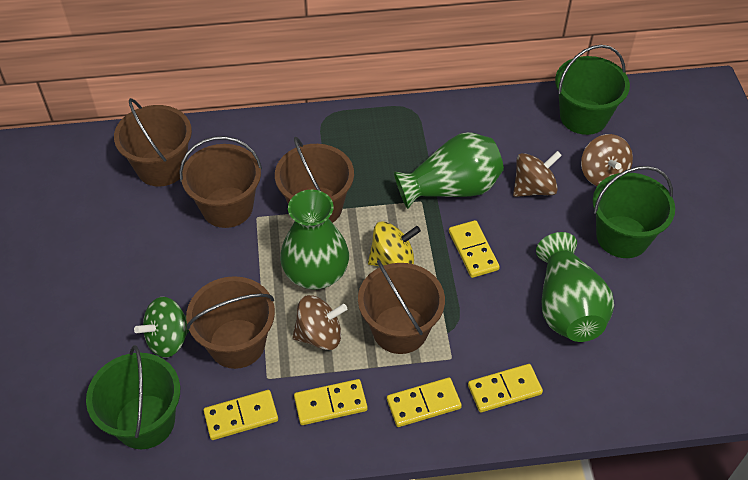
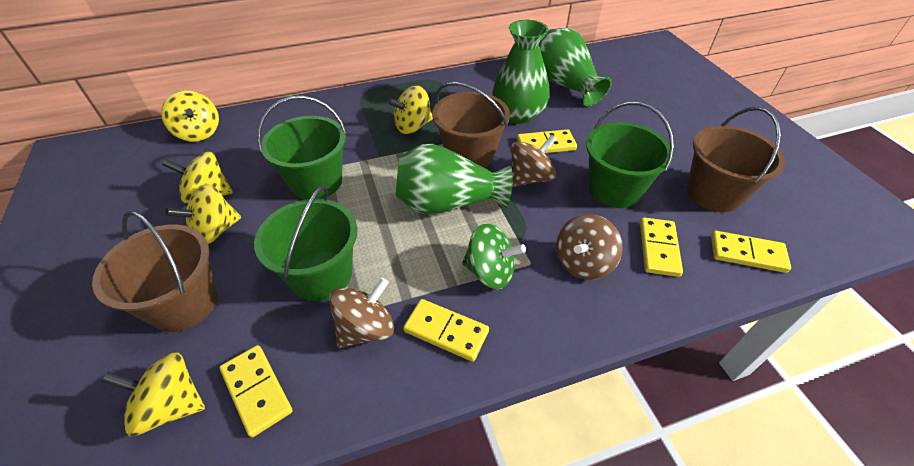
brown bucket: [114,98,192,187] [179,136,262,228] [186,276,275,369] [275,137,354,223] [358,260,445,354] = 5 -> [92,211,218,332] [432,82,510,168] [687,107,785,212] = 3
yellow spinning top: [368,221,421,266] = 1 -> [101,352,205,436] [161,91,219,142] [162,152,233,204] [165,184,241,244] [388,86,433,134] = 5

